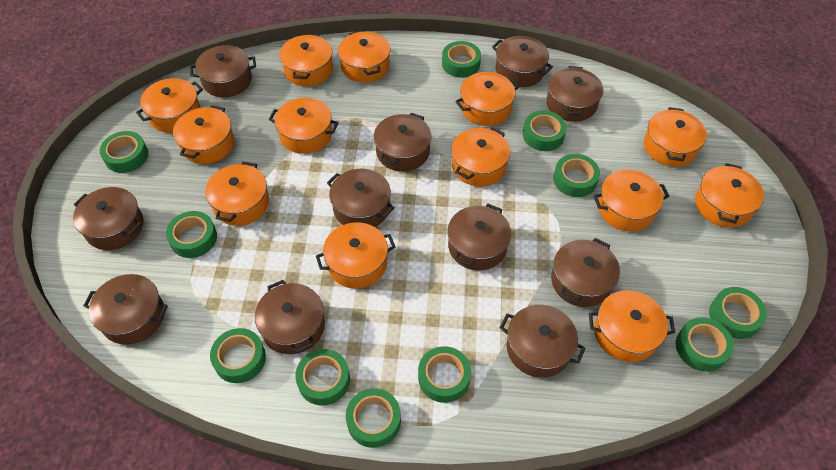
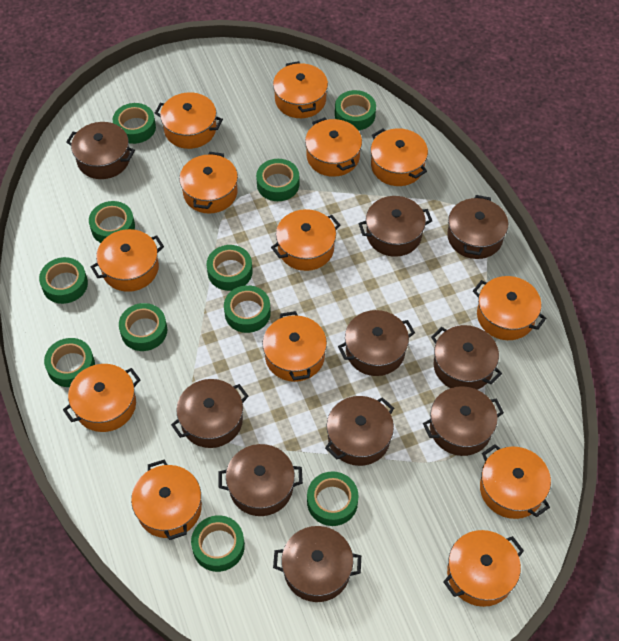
brown pot: [73,187,144,250] [83,274,168,345] [190,45,256,97] [255,280,325,354] [327,169,395,227] [374,112,432,172] [447,204,511,270] [492,36,553,87] [500,305,586,378] [546,66,604,122] [551,238,620,307] = 11 -> [66,122,135,179] [171,379,249,448] [218,444,303,516] [273,526,361,602] [325,396,394,466] [338,310,415,376] [358,196,432,257] [423,386,504,456] [431,325,502,390] [447,195,508,259] = 10

